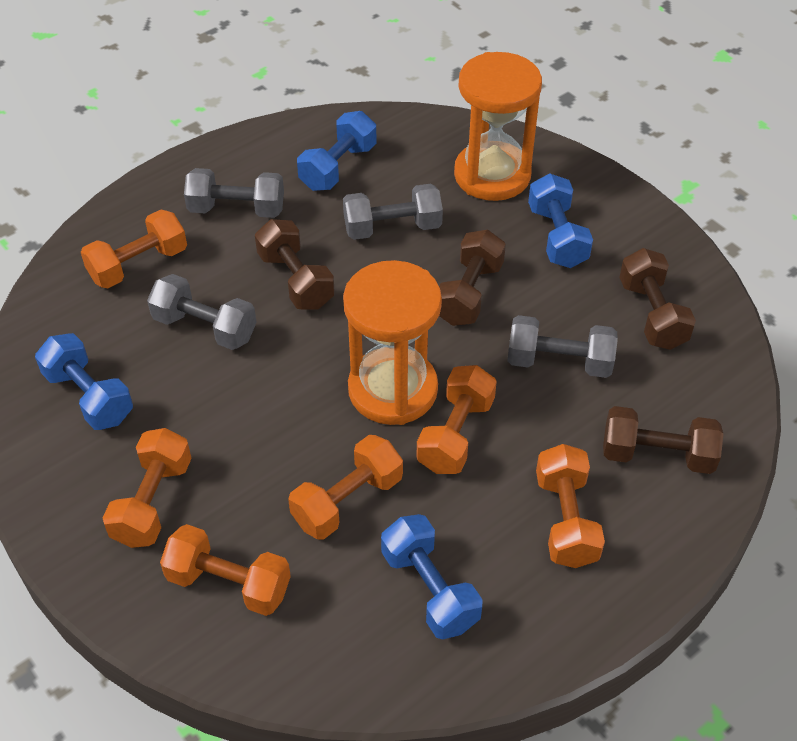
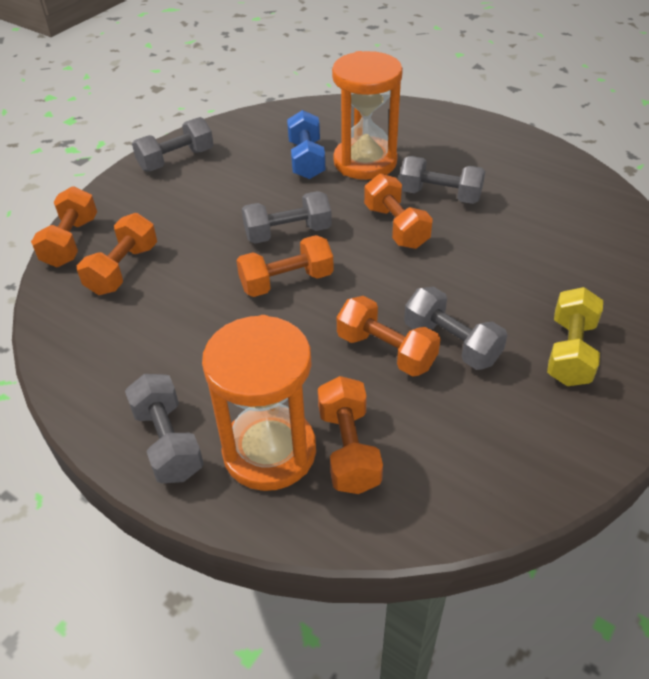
blue dumbbell: [35,333,133,430] [297,111,377,191] [381,514,483,640] [528,173,593,268] = 4 -> [287,110,325,179] = 1
brown dumbbell: [255,219,335,310] [439,230,506,326] [603,406,723,474] [619,248,696,350] = 4 -> none = 0
grey dumbbell: [147,274,257,350] [184,168,284,218] [343,184,443,240] [507,315,618,378] = 4 -> [125,374,204,483] [132,117,214,172] [242,191,332,244] [399,156,485,204] [404,287,508,370] = 5
yellow dumbbell: none = 0 -> [547,287,603,386] = 1

